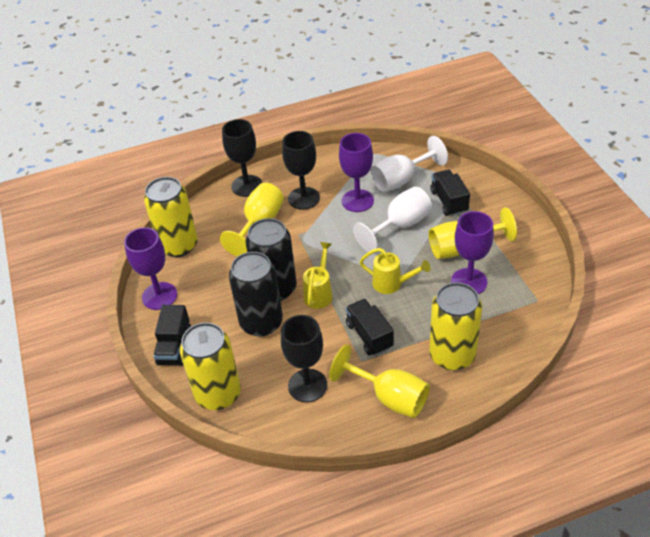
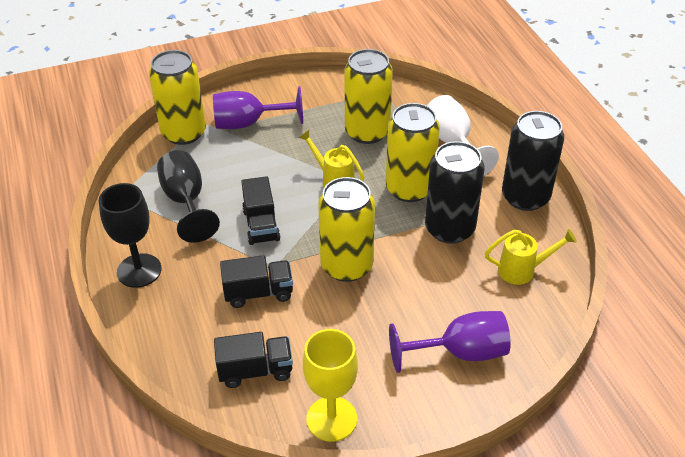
black goblet: [222,119,262,197] [281,315,327,402] [282,131,320,210] = 3 -> [99,183,162,288] [157,150,220,243] = 2
purple goblet: [124,227,177,310] [339,133,374,212] [451,211,494,294] = 3 -> [213,86,303,129] [389,311,511,373] = 2
white goblet: [353,187,432,252] [371,136,448,193] = 2 -> [427,95,499,175] = 1
yellow can: [144,177,198,257] [180,322,241,410] [429,282,482,370] = 3 -> [149,50,206,145] [318,177,375,282] [344,49,393,144] [386,103,440,202] = 4
yellow goblet: [220,183,284,257] [329,344,430,418] [428,207,517,259] = 3 -> [303,329,358,442] = 1

